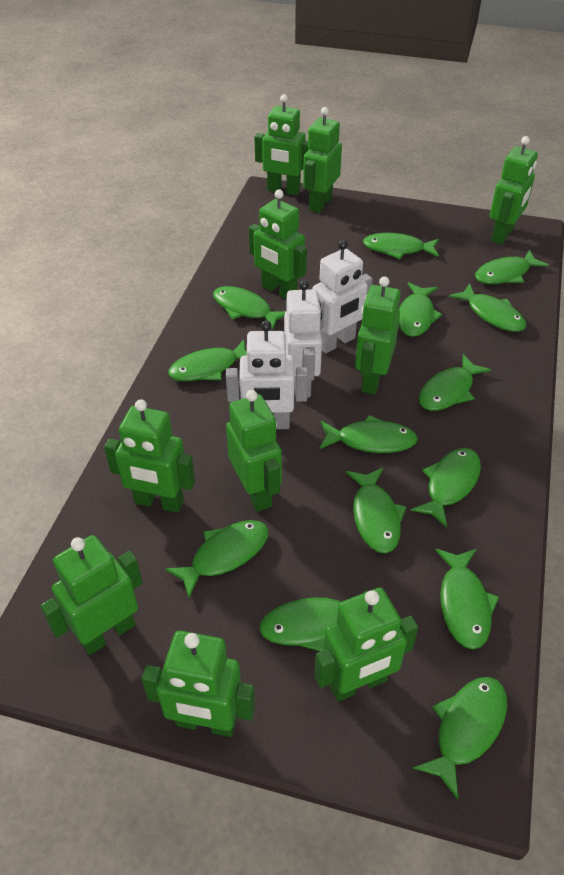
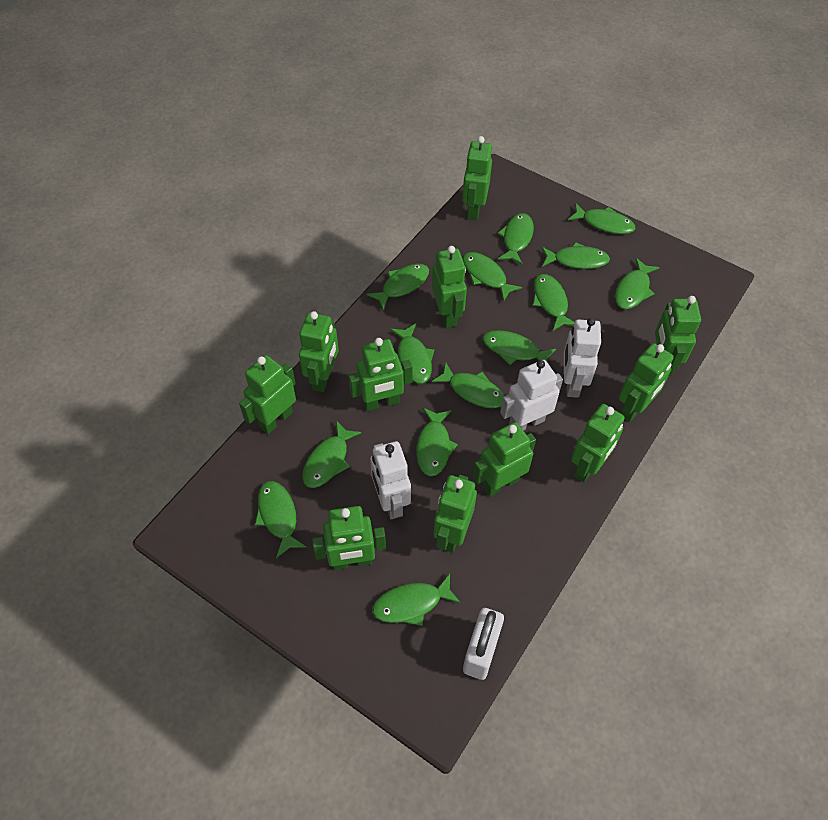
green robot: [40,535,143,655] [104,399,195,513] [141,631,255,737] [226,390,282,512] [249,189,307,299] [254,94,309,195] [303,107,342,213] [314,588,418,701] [355,276,401,395] [489,136,538,245] = 10 -> [239,355,296,434] [299,311,339,392] [312,506,386,570] [349,338,413,411] [432,246,467,328] [434,475,477,553] [462,136,492,220] [473,422,536,497] [571,404,625,482] [619,343,674,422] [655,296,701,376] = 11
white padlock: none = 0 -> [463,608,504,680] = 1

